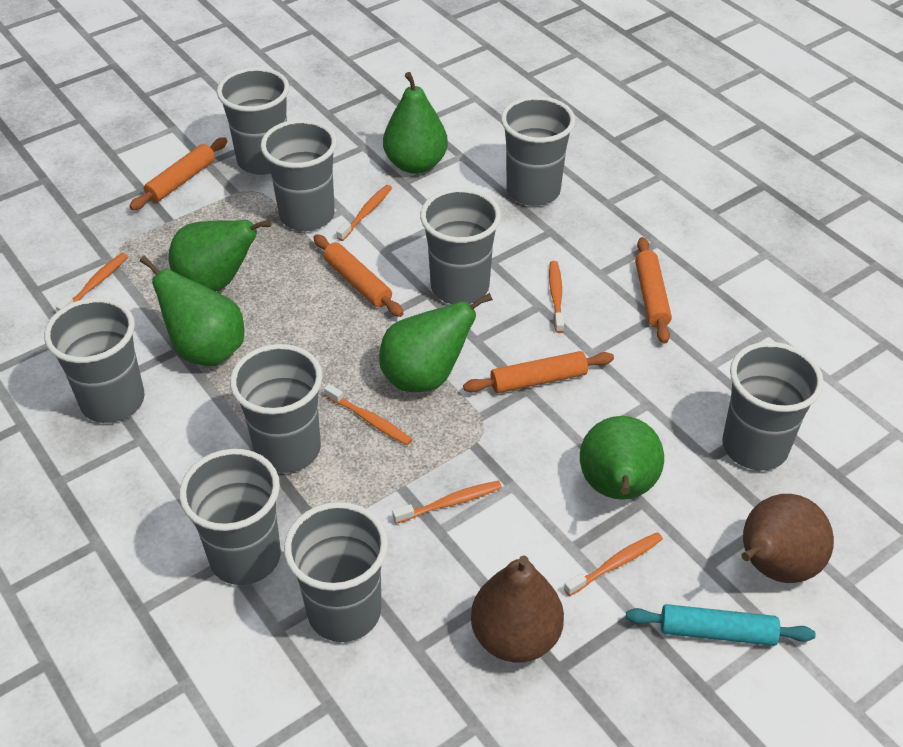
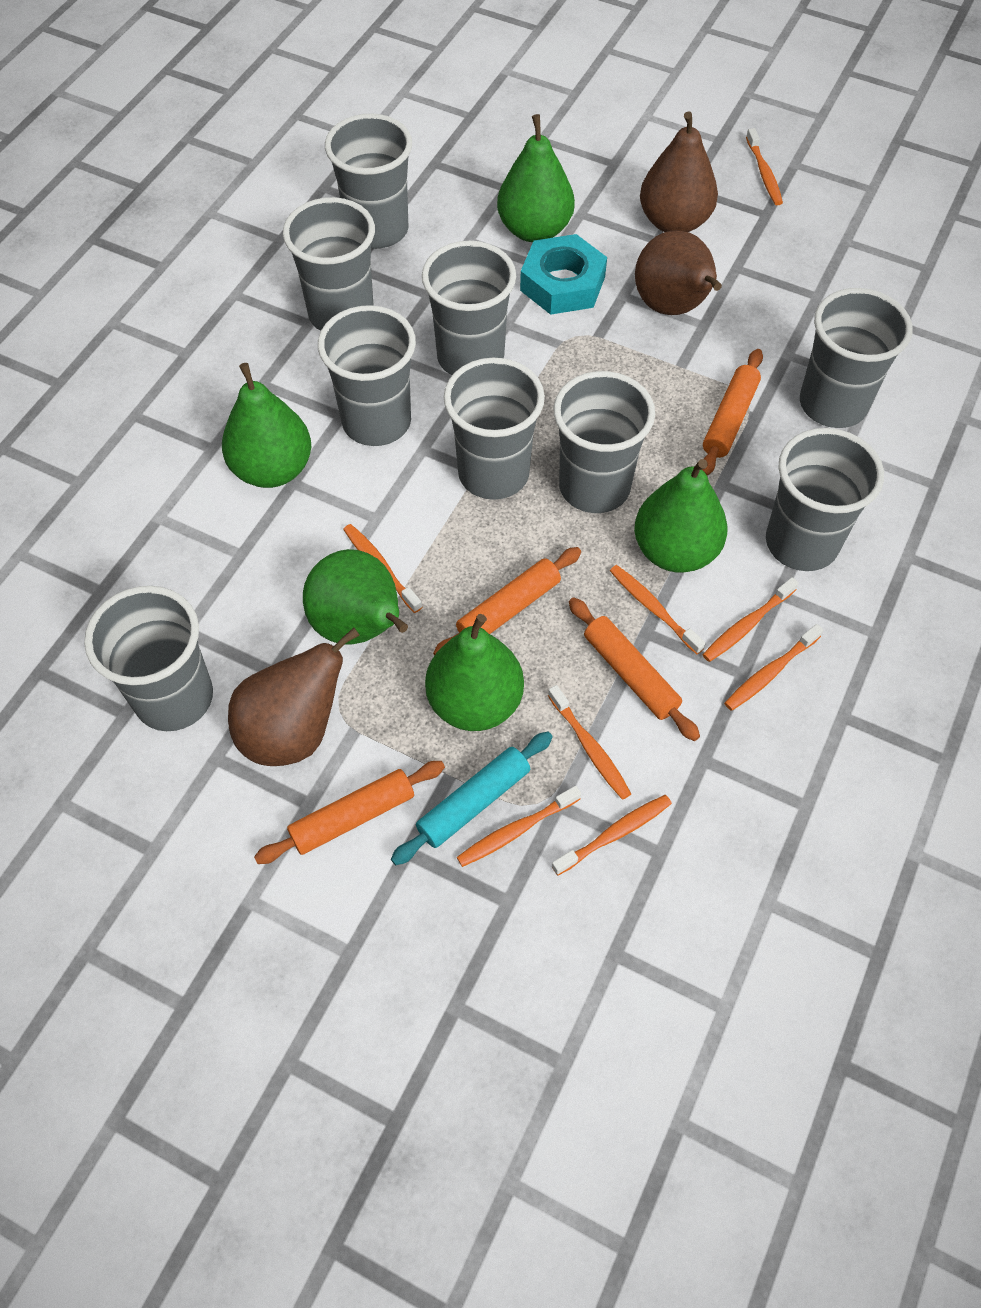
brown pear: [471,555,564,662] [741,494,834,583] = 2 -> [228,628,360,766] [635,231,722,315] [640,111,718,232] = 3
orange toothbrush: [55,253,128,312] [324,384,412,445] [337,185,392,241] [392,481,502,524] [549,261,564,333] [564,532,663,596] = 6 -> [343,524,422,613] [457,786,581,867] [548,685,631,800] [552,795,672,875] [610,565,706,654] [702,577,799,662] [724,624,823,711] [746,128,783,205] = 8
turquoise nut: none = 0 -> [520,234,607,315] = 1

